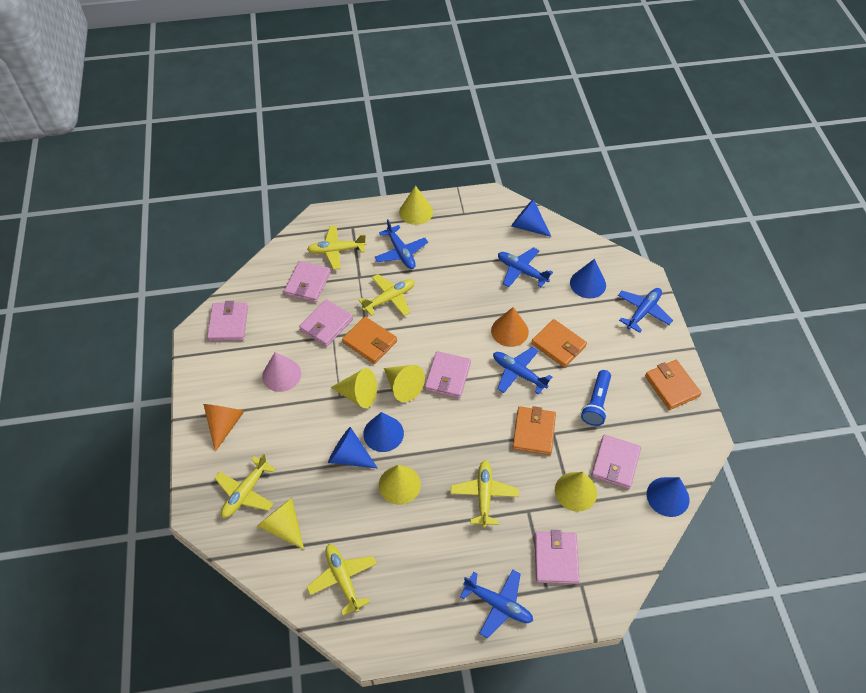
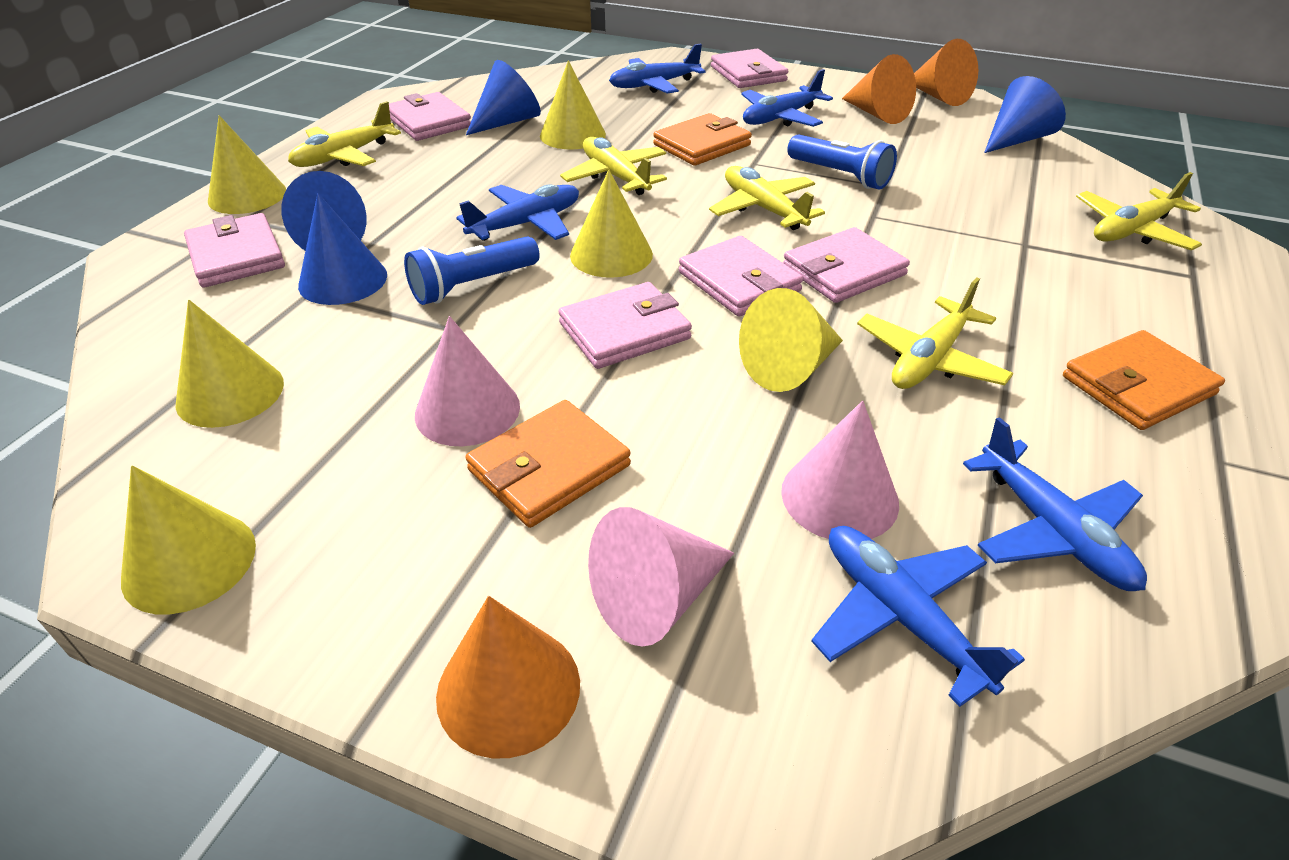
blue cone: [328,427,378,469] [363,412,404,452] [511,199,552,237] [570,259,606,299] [647,477,690,517] = 5 -> [281,171,366,251] [298,193,387,305] [466,60,541,135] [984,76,1066,153] = 4
blue flashlight: [581,370,611,426] = 1 -> [404,236,540,305] [787,134,897,189] = 2
orange cone: [203,404,244,452] [491,307,529,347] = 2 -> [436,596,580,759] [842,54,916,124] [914,39,978,106] = 3
orange wallet: [342,316,397,364] [512,406,556,455] [531,319,587,368] [645,360,701,410] = 4 -> [465,400,631,528] [653,113,752,166] [1063,330,1225,430] = 3
pink cone: [262,352,301,392] = 1 -> [415,316,520,446] [588,507,734,647] [781,401,899,539] = 3

